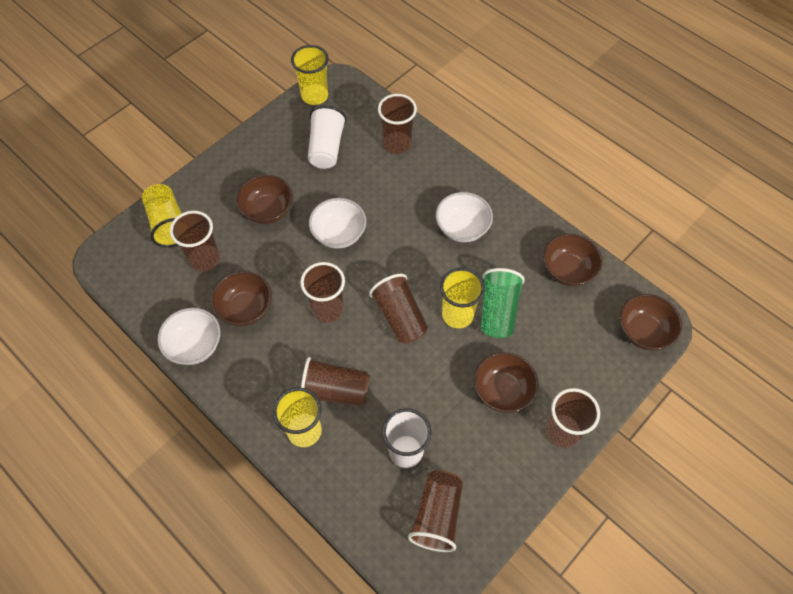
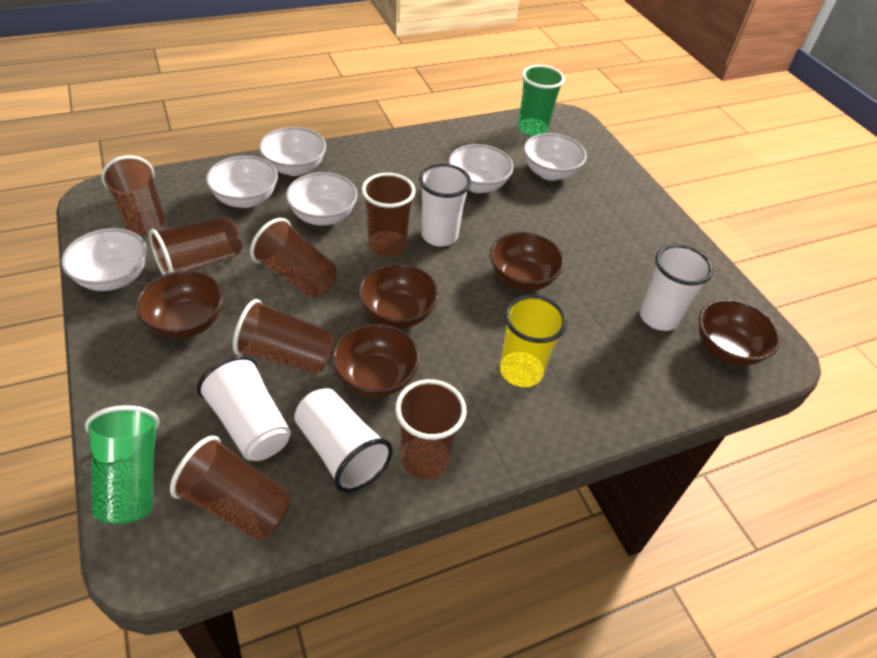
green cup: [481,268,525,338] = 1 -> [85,405,159,524] [518,65,565,137] = 2
white bowl: [157,308,220,365] [309,198,366,249] [436,192,493,242] = 3 -> [61,228,147,291] [206,156,278,208] [259,127,326,176] [286,172,358,226] [448,144,514,193] [524,133,587,181] = 6
white cup: [308,106,347,169] [382,408,431,468] = 2 -> [197,355,291,461] [294,388,393,493] [419,164,471,247] [640,244,713,331] = 4
yellow cup: [142,184,182,247] [273,387,322,447] [291,45,329,105] [440,268,485,328] = 4 -> [500,295,567,387] = 1

